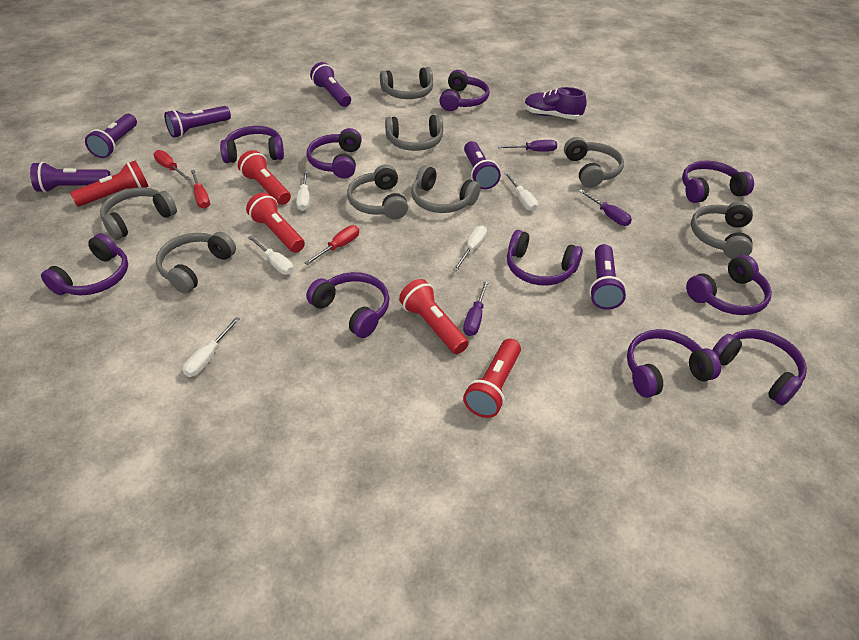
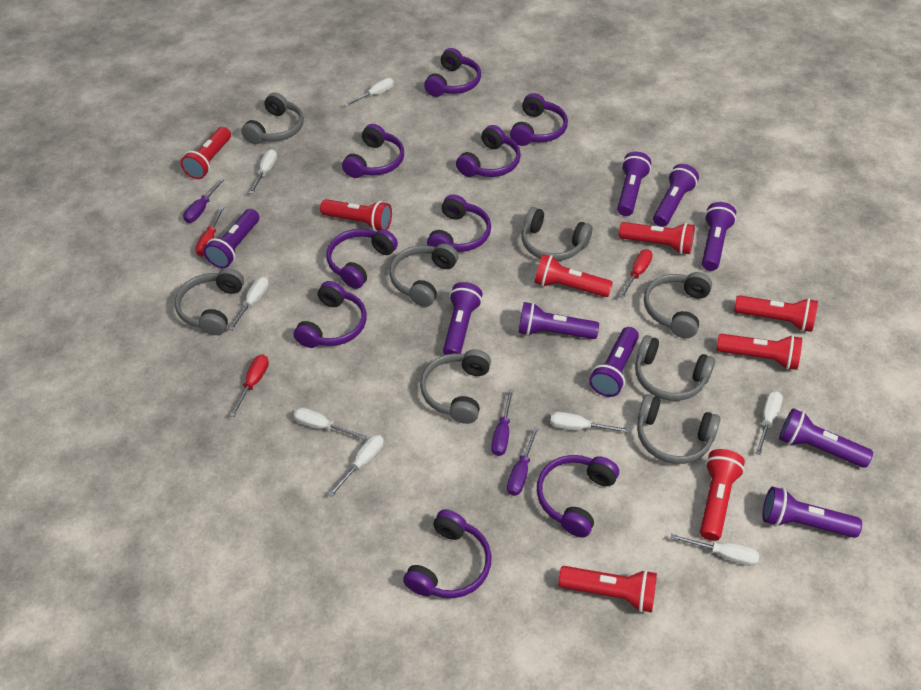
purple flashlight: [30,162,111,193] [85,114,137,158] [164,106,231,138] [310,62,351,107] [464,141,501,189] [589,244,626,310] = 6 -> [204,209,259,268] [443,282,482,355] [518,302,599,339] [589,327,639,397] [617,152,651,216] [653,164,699,227] [702,202,736,271] [762,487,862,538] [779,408,873,468] = 9
purple headphones: [41,233,128,295] [220,126,284,163] [306,272,390,338] [307,128,362,179] [439,70,489,111] [507,230,583,286] [627,329,721,398] [682,161,754,203] [686,255,772,315] [713,329,807,406] = 10 -> [294,281,367,348] [327,229,398,289] [342,124,404,178] [403,509,491,598] [424,48,481,97] [427,195,491,252] [456,125,521,177] [510,93,568,146] [537,455,619,537] = 9
purple shoe: [524,87,587,120] = 1 -> none = 0
red flashlight: [70,160,149,206] [238,150,291,205] [246,192,305,253] [399,279,469,354] [463,339,521,418] = 5 -> [181,127,231,179] [320,199,392,232] [534,254,613,297] [558,566,657,613] [619,222,695,254] [700,449,745,541] [716,334,802,370] [734,295,818,332] = 8
white screwdriver: [183,317,240,377] [248,236,294,275] [296,170,310,211] [453,226,487,271] [504,172,538,211] = 5 -> [228,277,269,330] [249,149,277,194] [293,407,366,440] [328,435,384,497] [344,78,394,106] [550,412,630,433] [670,534,759,566] [755,391,783,455] = 8

